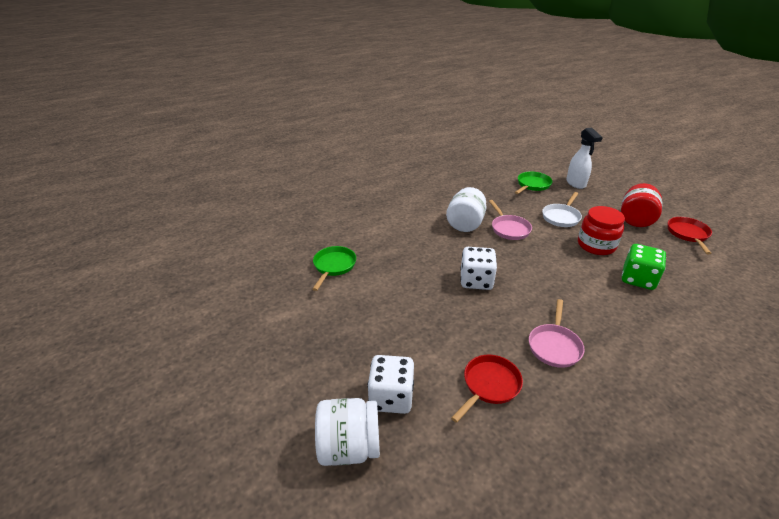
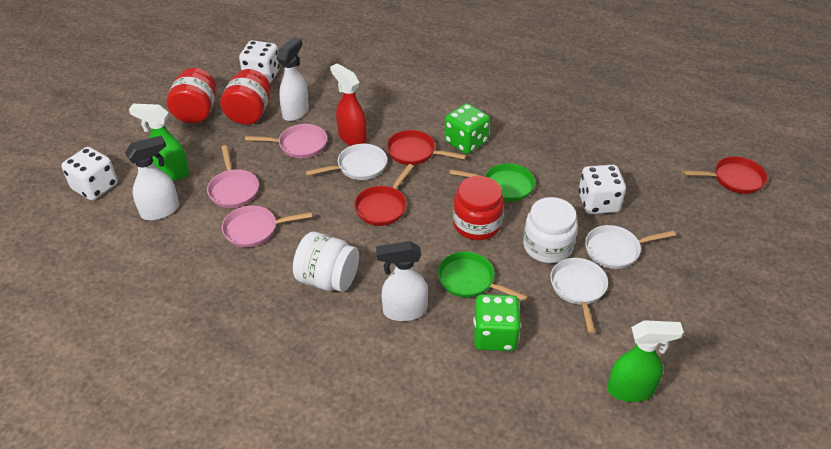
green dice: [622,244,666,290] = 1 -> [444,103,490,154] [473,294,521,351] = 2
green spray bottle: none = 0 -> [129,104,189,181] [607,320,684,402] = 2
pink pan: [489,200,532,240] [529,299,585,368] = 2 -> [207,145,259,208] [222,206,312,247] [245,124,327,158] = 3
red jar: [578,206,625,255] [621,183,662,227] = 2 -> [167,68,216,123] [220,69,271,125] [453,176,504,240] = 3
red pan: [451,355,523,423] [668,217,712,254] = 2 -> [354,164,414,226] [387,130,466,165] [682,156,767,194] = 3
red spray bottle: none = 0 -> [330,63,367,146] = 1
white dice: [367,355,414,414] [460,247,497,290] = 2 -> [61,147,118,201] [239,40,280,83] [579,165,626,214] = 3
white pan: [542,192,582,227] = 1 -> [305,144,387,180] [550,258,608,333] [585,225,676,269] = 3
white spray bottle: [566,128,603,189] = 1 -> [125,135,179,221] [277,37,309,121] [376,241,428,321] = 3

